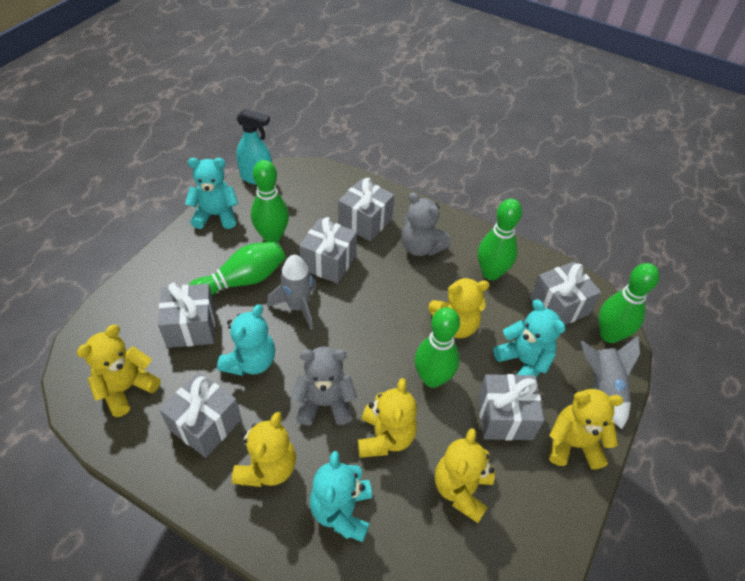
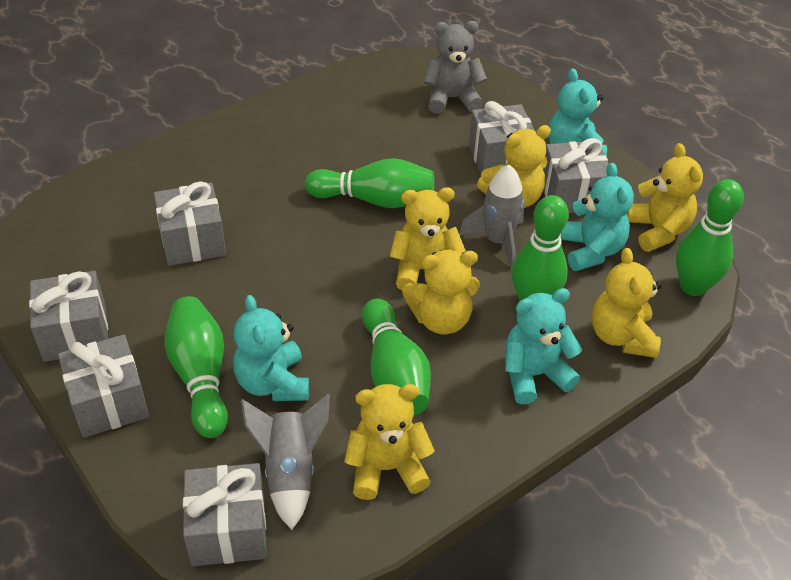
grey teddy bear: [291,346,357,426] [401,193,451,256] = 2 -> [423,21,487,114] = 1
turquoise spray bottle: [236,109,272,185] = 1 -> none = 0

